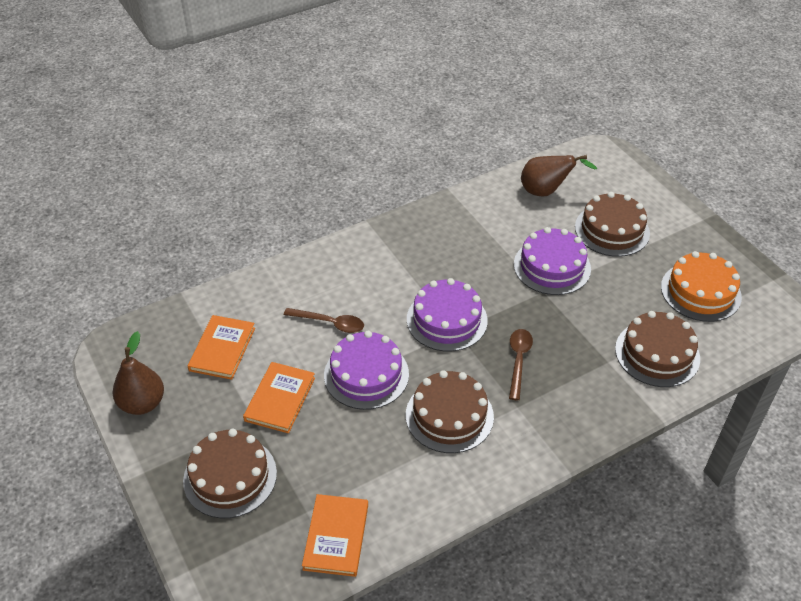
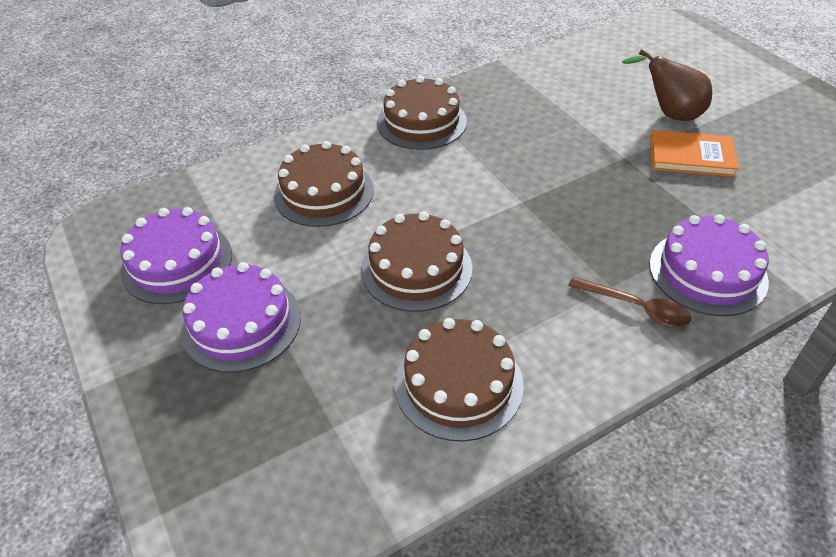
brown pear: [113,331,164,415] [521,155,597,196] = 2 -> [622,49,712,121] = 1
brown spoon: [284,308,364,333] [509,329,533,400] = 2 -> [568,277,691,327] = 1
orange book: [188,315,255,380] [243,362,315,433] [302,494,368,577] = 3 -> [650,130,739,177] = 1
orange cake: [661,251,742,322] = 1 -> none = 0

